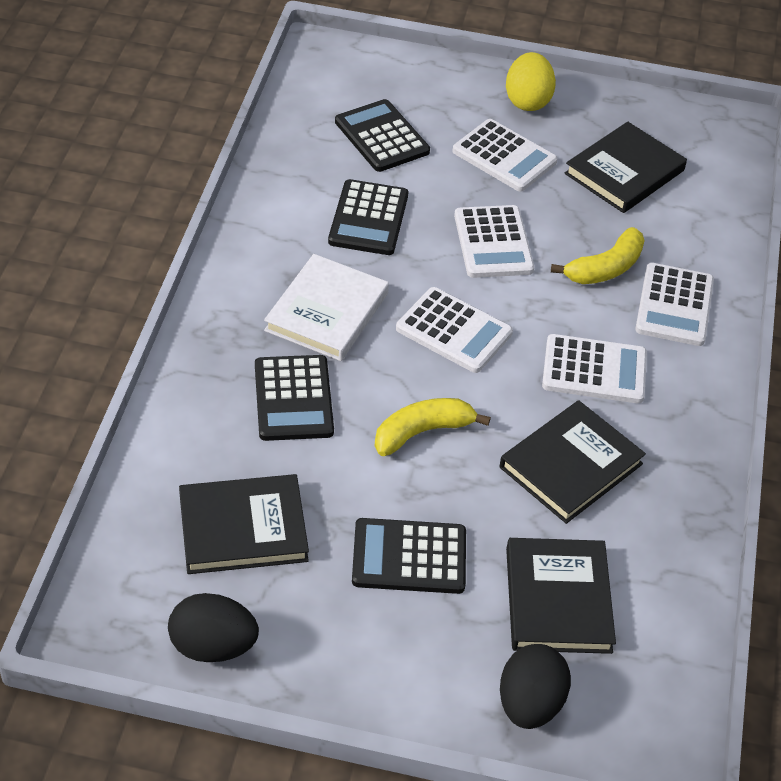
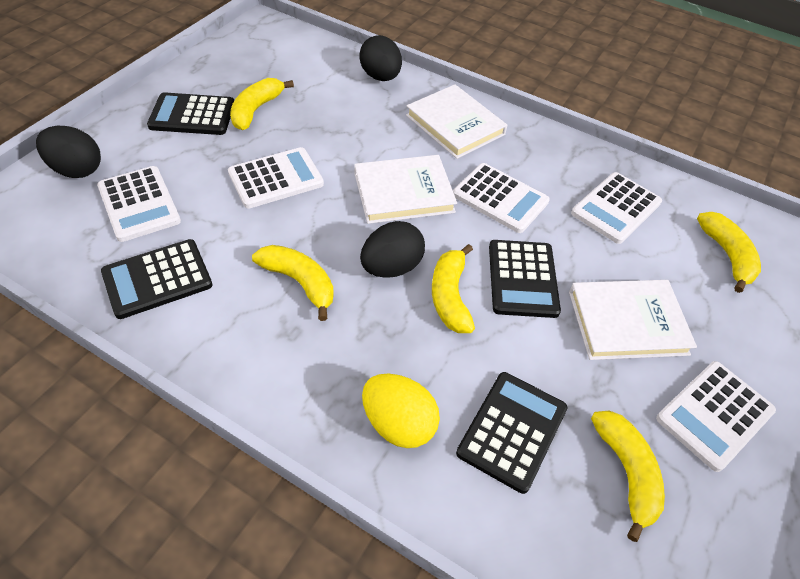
black book: [179,474,309,574] [500,400,646,524] [506,538,616,654] [565,122,687,213] = 4 -> none = 0
black egg: [168,593,259,662] [500,644,571,729] = 2 -> [36,126,101,178] [359,35,402,81] [360,221,425,278] = 3
white book: [264,254,389,361] = 1 -> [354,155,457,224] [406,84,507,159] [569,280,697,360] = 3
yellow banana: [375,398,491,456] [551,227,645,284] = 2 -> [230,78,294,130] [252,245,334,321] [432,244,475,333] [591,410,665,542] [697,212,761,293] = 5

